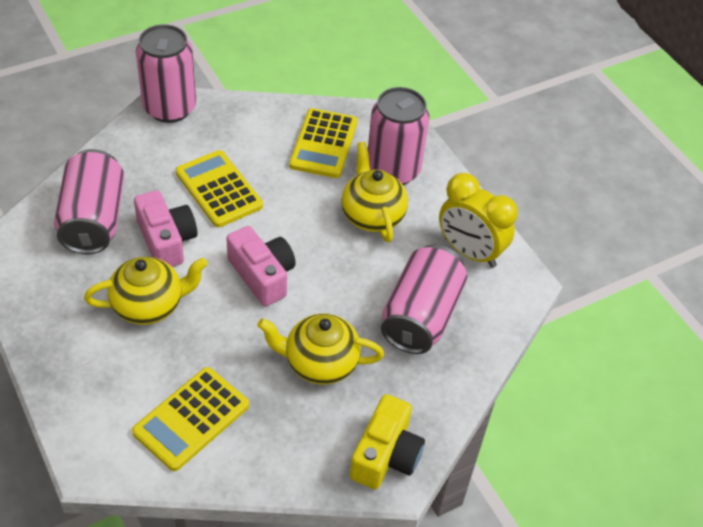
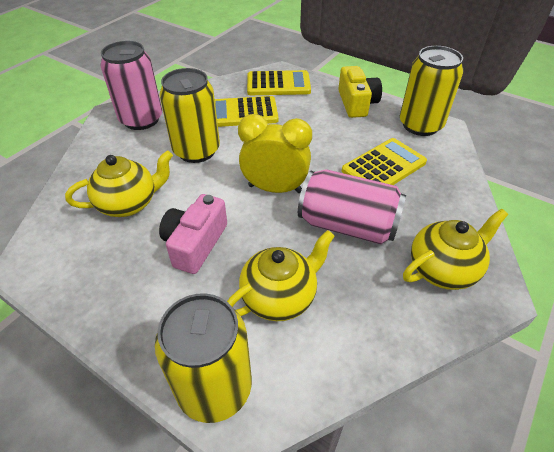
pink camera: [134,190,197,267] [226,226,296,306] = 2 -> [159,194,227,274] = 1
pink can: [54,149,124,254] [136,24,196,123] [368,87,430,185] [381,245,467,354] = 4 -> [100,41,162,130] [298,169,406,244] = 2
yellow can: none = 0 -> [155,293,252,423] [159,68,220,163] [400,46,464,136] = 3

